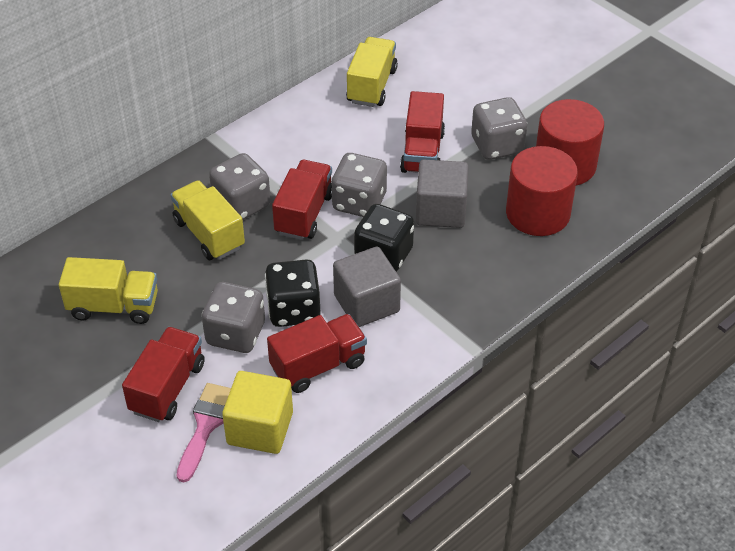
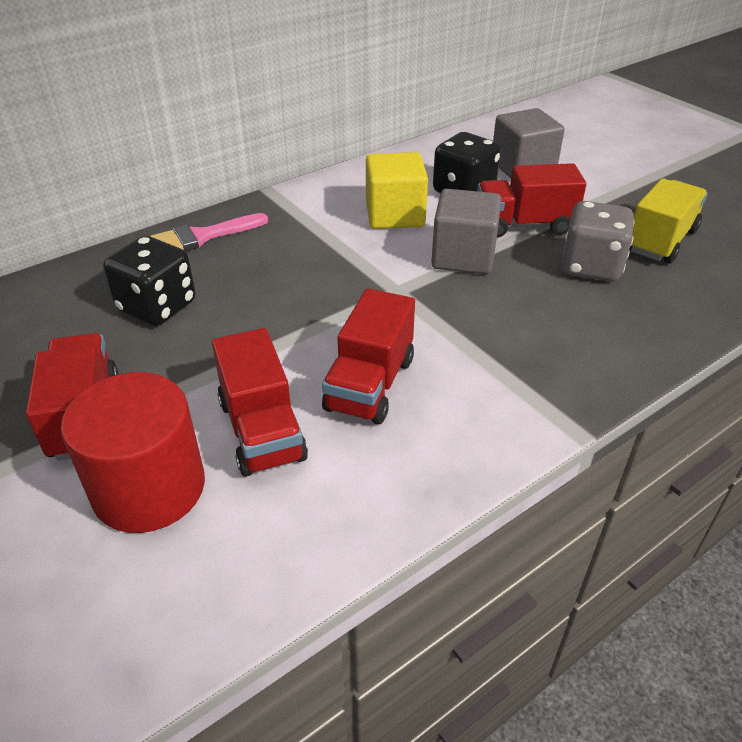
grey dice: [202,282,265,353] [209,153,271,220] [331,153,387,217] [471,97,527,160] = 4 -> [562,201,635,282] = 1
red cylinder: [506,146,578,236] [536,99,604,186] = 2 -> [61,372,205,533] = 1
yellow truck: [59,257,158,324] [170,180,245,260] [346,37,398,107] = 3 -> [629,178,708,264] = 1

